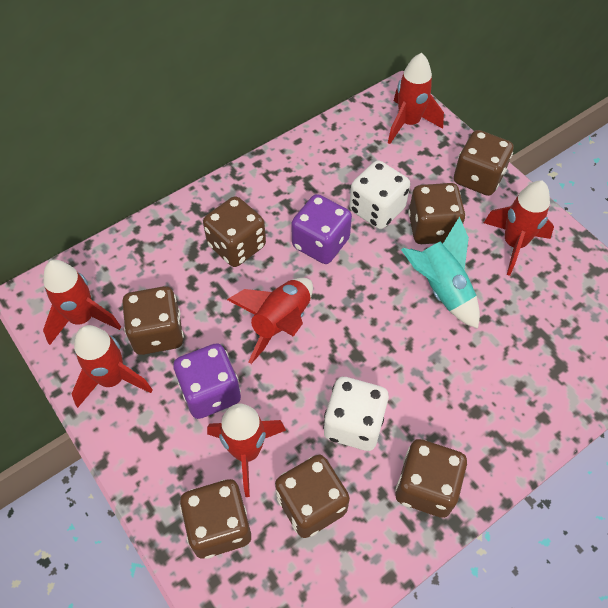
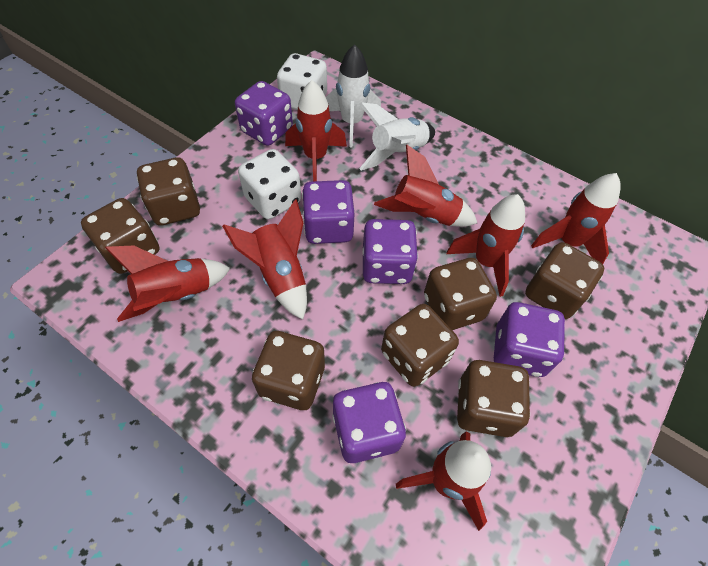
purple dice: [173,343,241,419] [291,194,352,264] = 2 -> [235,81,293,146] [302,180,355,244] [332,382,406,463] [362,219,418,284] [494,302,565,377] = 5
red rocket: [43,260,121,345] [72,325,152,408] [207,404,286,497] [227,278,313,364] [388,53,444,144] [484,180,554,276] = 6 -> [105,245,230,322] [222,199,307,320] [285,80,347,181] [374,145,477,227] [396,432,491,531] [446,194,525,297] [531,173,621,264] = 7
turquoise rocket: [401,217,480,329] = 1 -> none = 0
white rocket: none = 0 -> [326,44,381,147] [359,102,435,171] = 2

